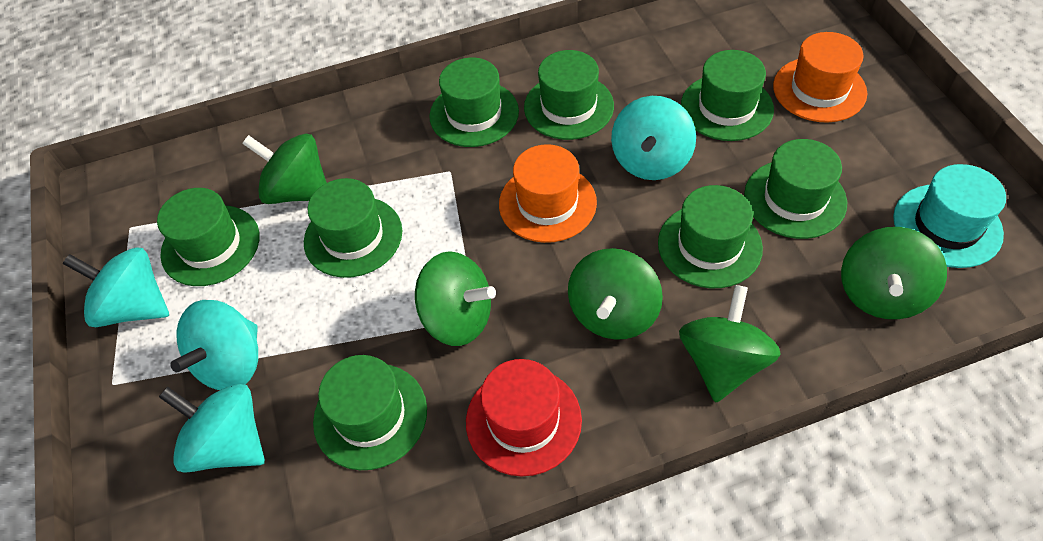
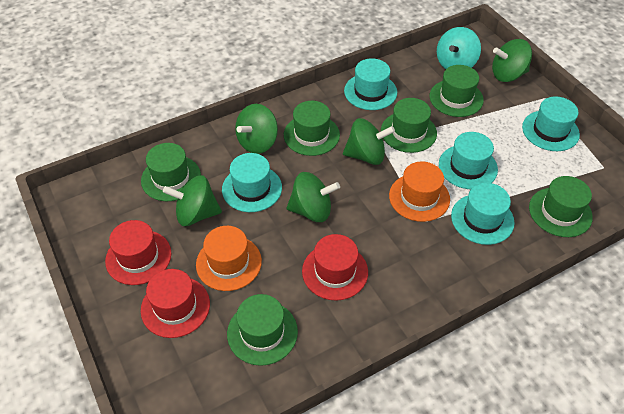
green hat: [157,188,260,286] [304,178,402,278] [313,355,427,470] [429,58,519,147] [524,50,614,140] [658,185,763,288] [681,50,774,141] [744,139,847,239] = 8 -> [141,143,201,201] [227,294,298,366] [284,101,340,156] [381,98,437,153] [429,65,484,117] [529,176,593,237] = 6
red hat: [466,359,582,476] = 1 -> [105,220,171,285] [141,269,210,338] [302,234,368,301] = 3
turquoise hat: [893,164,1006,268] = 1 -> [222,153,282,212] [344,58,397,110] [439,132,498,189] [451,183,515,245] [522,96,580,151] = 5
turquoise spinning top: [63,247,169,327] [159,384,265,473] [170,300,258,390] [611,96,696,180] = 4 -> [437,27,481,69] = 1

